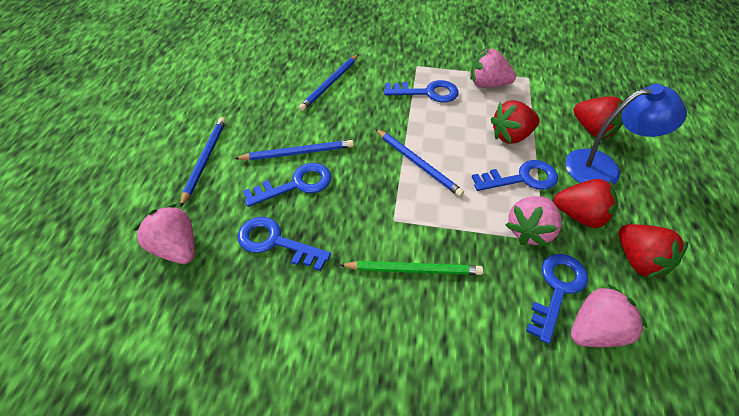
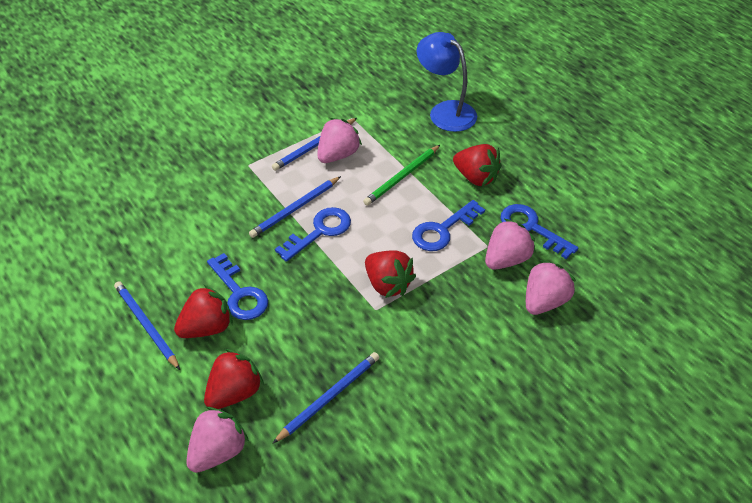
blue key: [238,217,331,271] [243,163,331,207] [384,80,458,103] [472,160,558,191] [526,254,588,344] = 5 -> [207,253,268,320] [275,207,351,262] [412,200,485,251] [501,204,578,259] = 4

